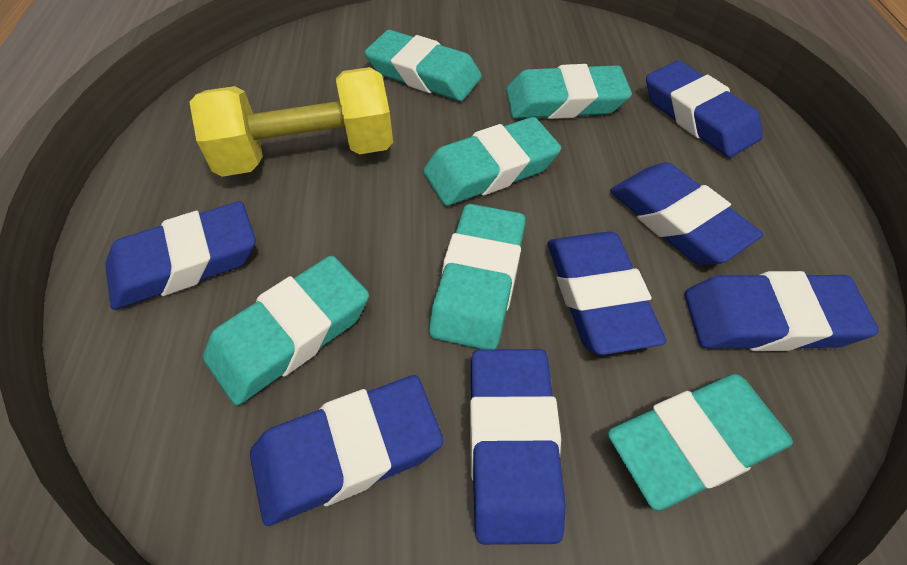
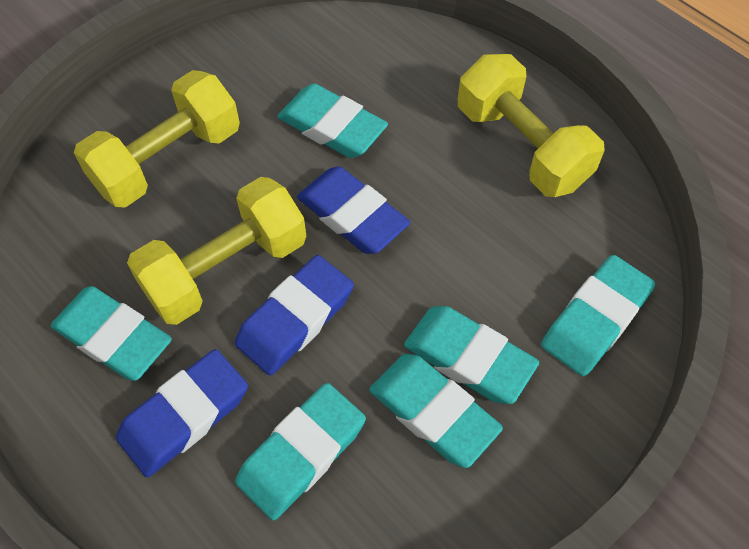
blue eraser: [105,201,256,310] [250,375,443,526] [470,349,566,545] [547,232,666,355] [610,162,763,265] [646,61,763,158] [685,271,879,351] = 7 -> [116,349,248,477] [235,255,354,376] [297,166,410,254] = 3
yellow dumbbell: [189,67,393,177] = 1 -> [74,70,240,208] [127,177,306,325] [458,54,605,197] = 3

